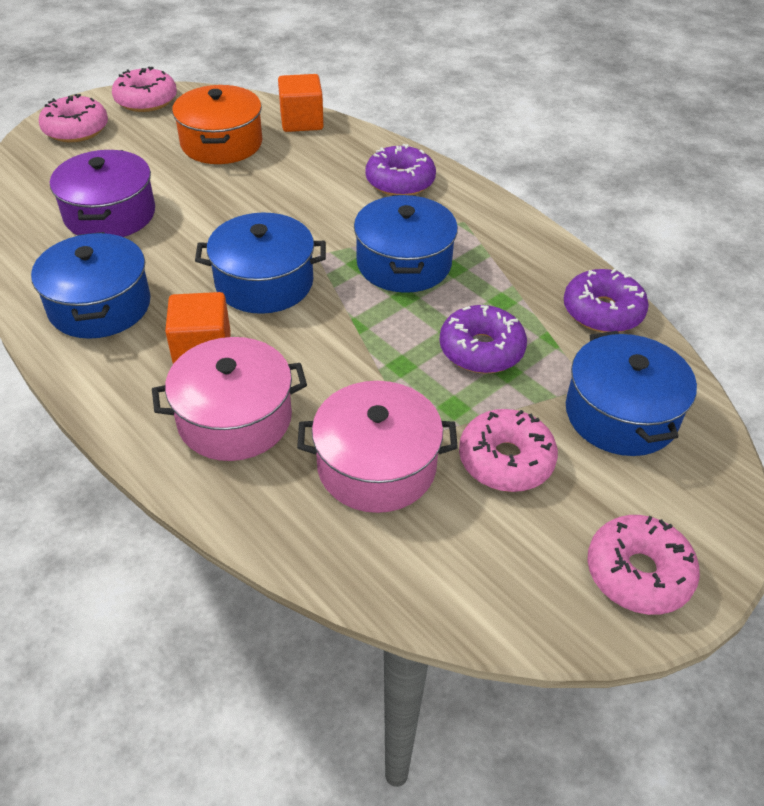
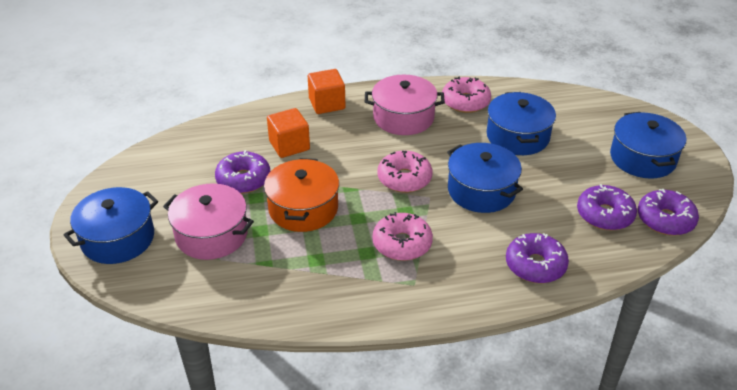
pink donut: [39,94,108,142] [112,67,177,112] [459,409,558,492] [587,515,700,615] = 4 -> [373,212,433,261] [377,151,432,193] [442,76,491,113] = 3
purple donut: [365,144,436,196] [439,305,527,373] [564,268,649,333] = 3 -> [215,150,270,194] [506,233,569,283] [577,184,637,230] [638,189,699,236] = 4
purple pot: [50,150,155,237] = 1 -> none = 0

